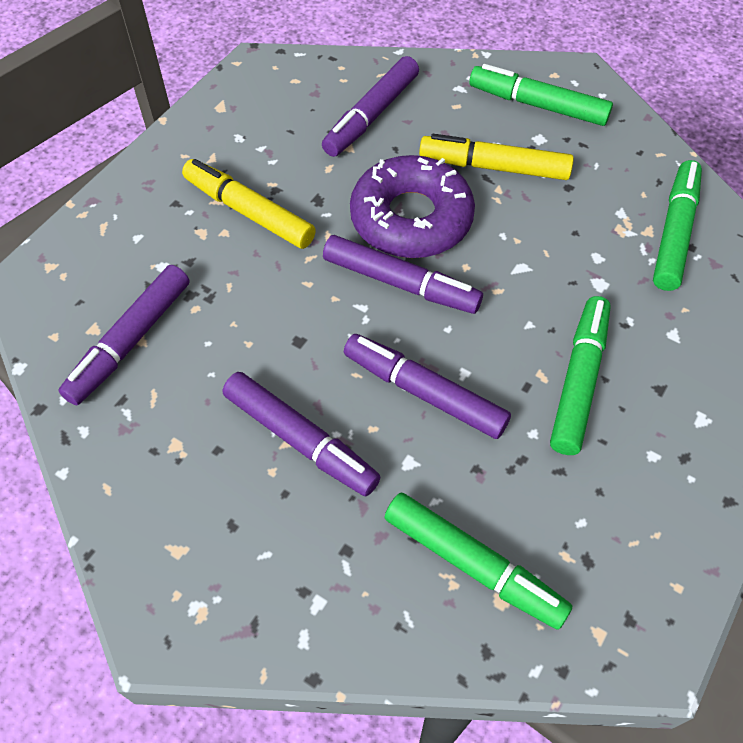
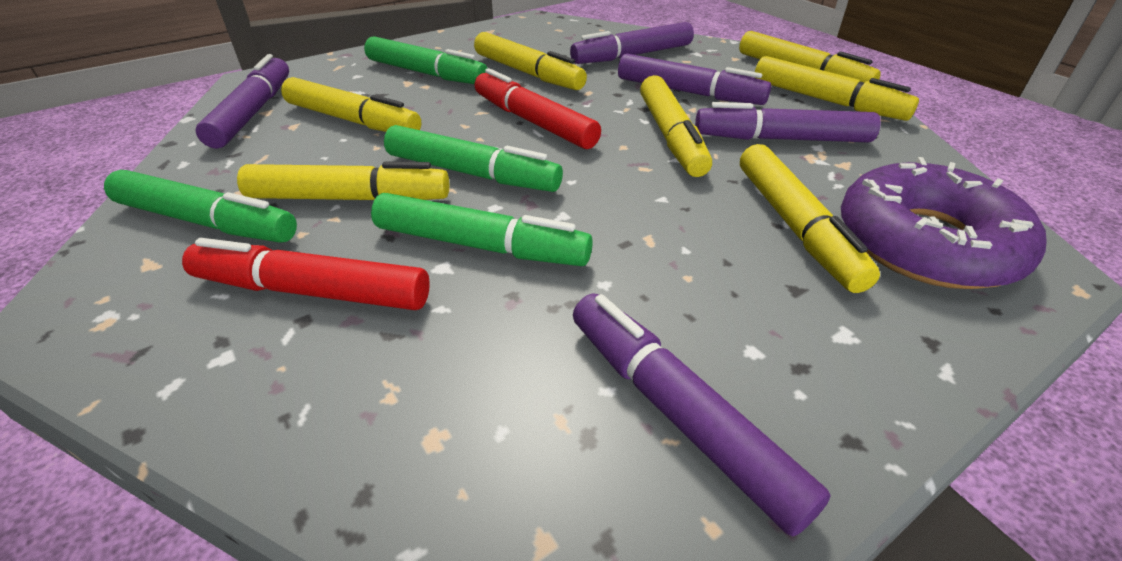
red marker: none = 0 -> [182,238,430,310] [474,68,601,149] = 2
yellow marker: [182,159,316,249] [419,134,574,180] = 2 -> [237,161,449,200] [281,77,421,132] [474,32,587,90] [640,75,712,177] [739,31,881,83] [740,144,880,293] [754,56,919,121] = 7

